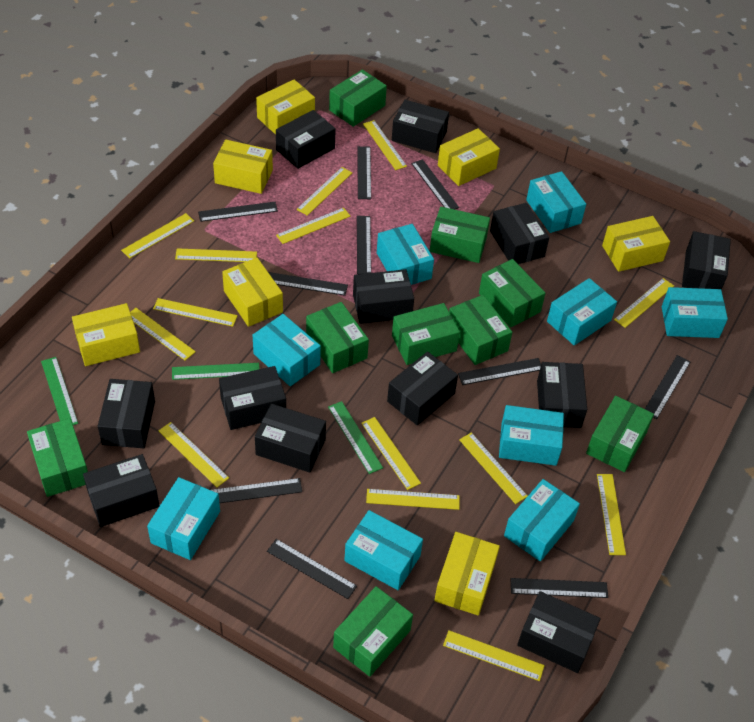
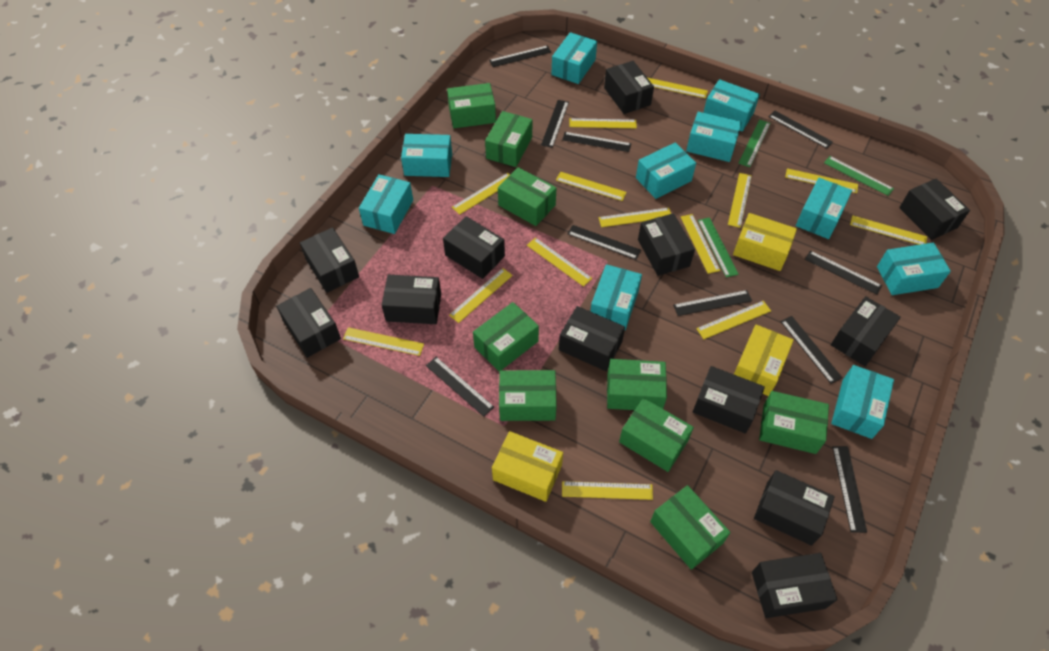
turquoise box: [147,477,220,560] [253,314,321,386] [344,510,423,590] [377,224,434,285] [499,405,564,466] [504,479,580,561] [526,171,586,233] [547,278,617,345] [662,287,728,338] = 9 -> [359,174,413,234] [401,134,452,177] [551,32,597,84] [590,264,642,330] [636,142,696,199] [686,112,742,162] [703,79,760,131] [796,178,852,239] [831,365,894,439] [877,243,951,295] = 10
yellow box: [72,303,140,366] [213,140,273,194] [222,258,283,327] [256,79,315,135] [434,532,500,616] [438,128,500,186] [602,216,670,272] = 7 -> [492,431,563,502] [733,213,797,271] [734,325,794,396] = 3

